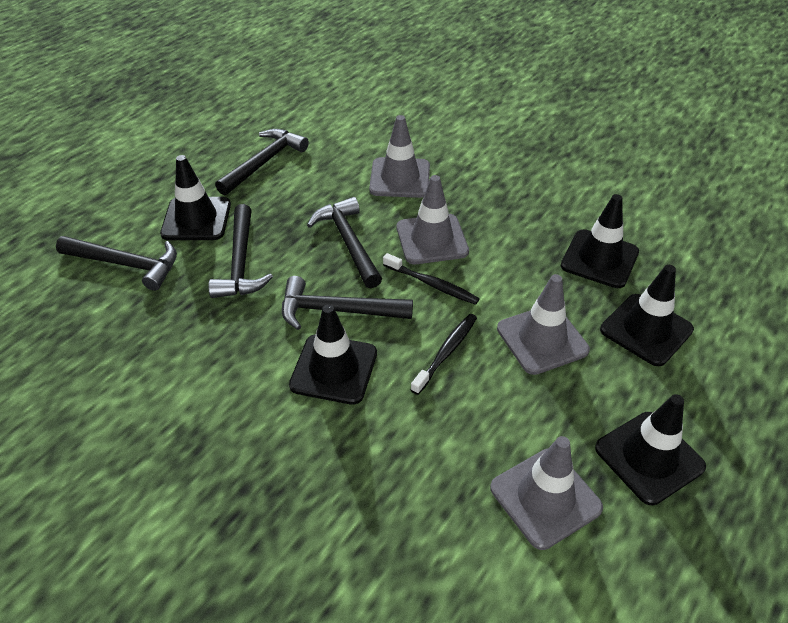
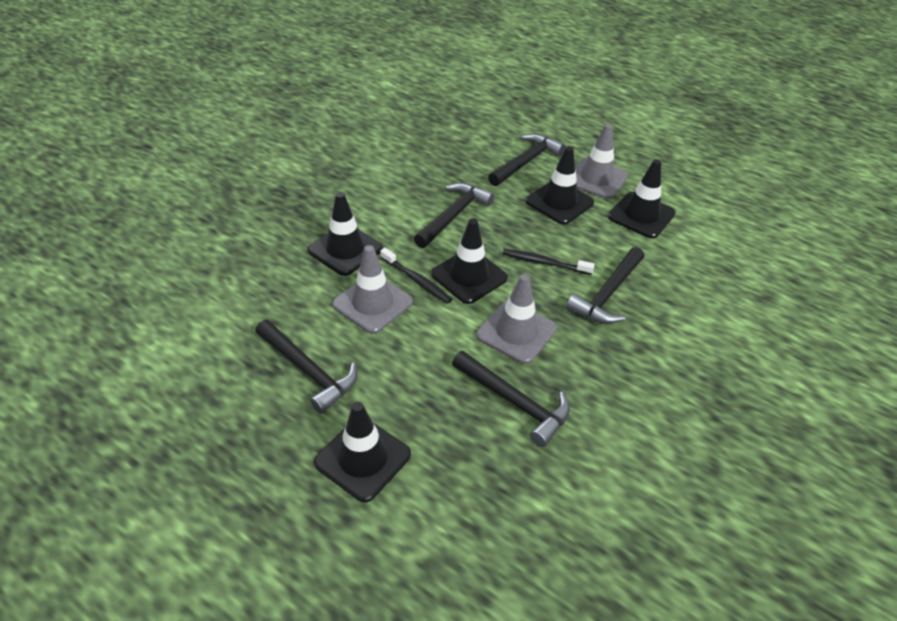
grey traffic cone: [369,115,430,198] [397,175,469,264] [490,436,603,550] [497,274,590,375] = 4 -> [332,245,413,334] [476,274,557,364] [575,124,628,199] = 3

